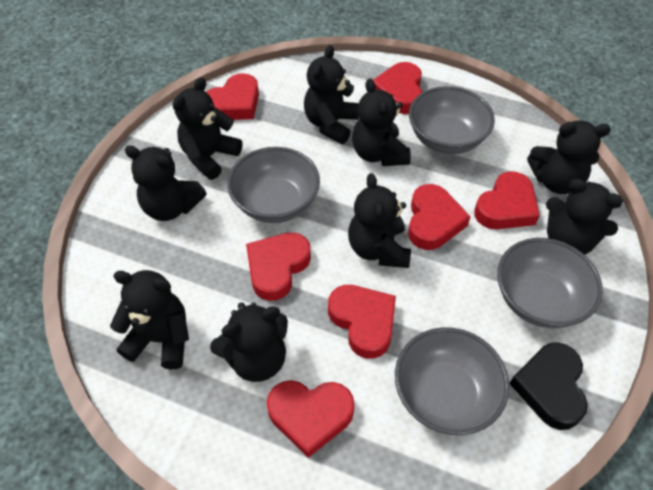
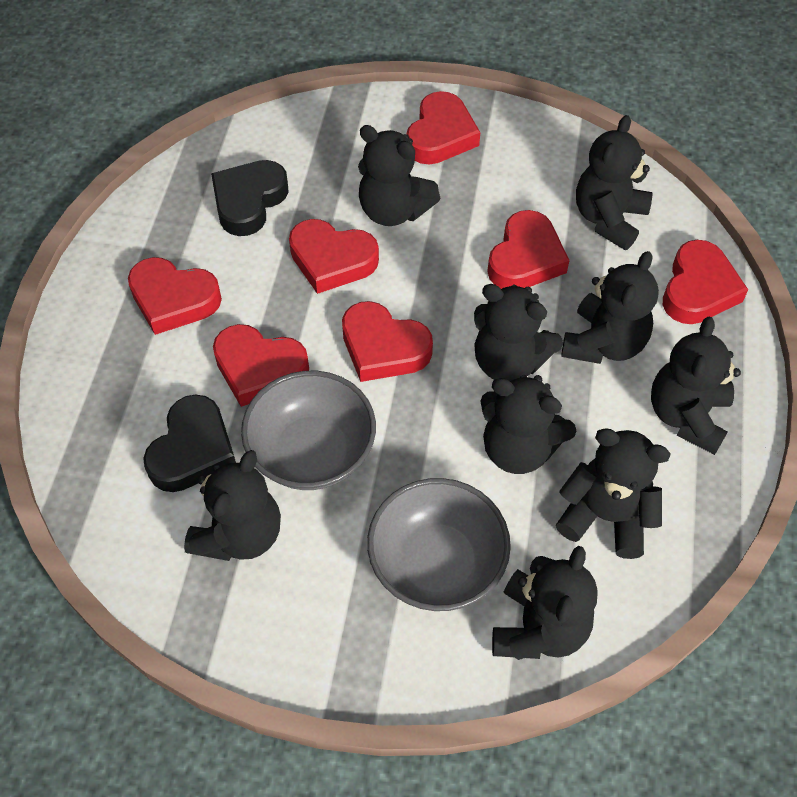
black heart: [509,342,588,430] = 1 -> [143,395,236,492] [211,160,289,236] = 2
grey bowl: [227,147,320,223] [395,327,509,435] [409,86,495,154] [497,238,603,328] = 4 -> [241,371,376,490] [367,478,511,611] = 2

